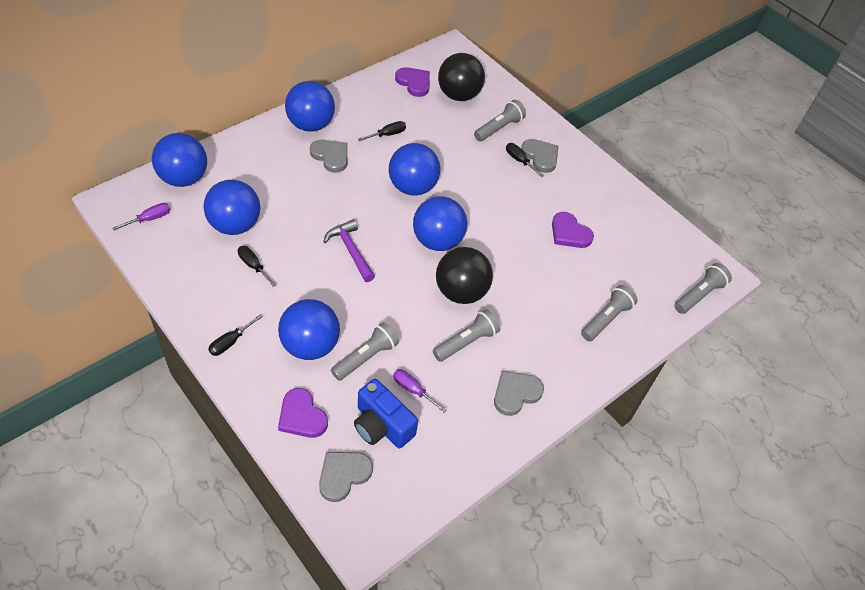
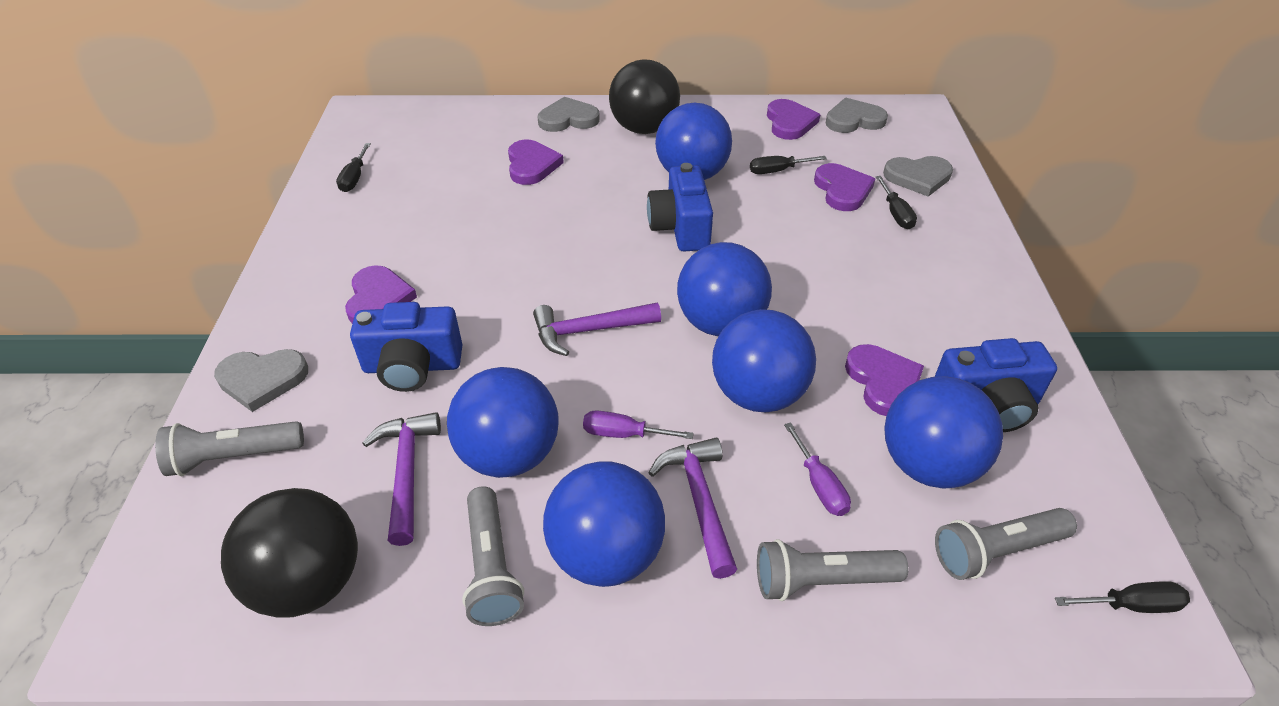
blue camera: [354,379,418,448] = 1 -> [350,302,463,392] [647,163,713,251] [935,338,1057,432] = 3
grey flashlight: [331,322,399,381] [433,309,500,362] [474,100,526,141] [581,285,638,341] [674,263,732,314] = 5 -> [155,421,304,476] [462,486,524,626] [757,539,908,601] [935,508,1077,580] = 4
purple hammer: [323,219,375,282] = 1 -> [362,412,441,546] [533,303,661,356] [649,437,737,579] = 3
purple heart: [278,388,328,438] [395,67,430,97] [552,212,594,248] = 3 -> [345,265,417,324] [508,140,564,185] [767,99,821,140] [814,163,875,211] [845,344,924,416] = 5

